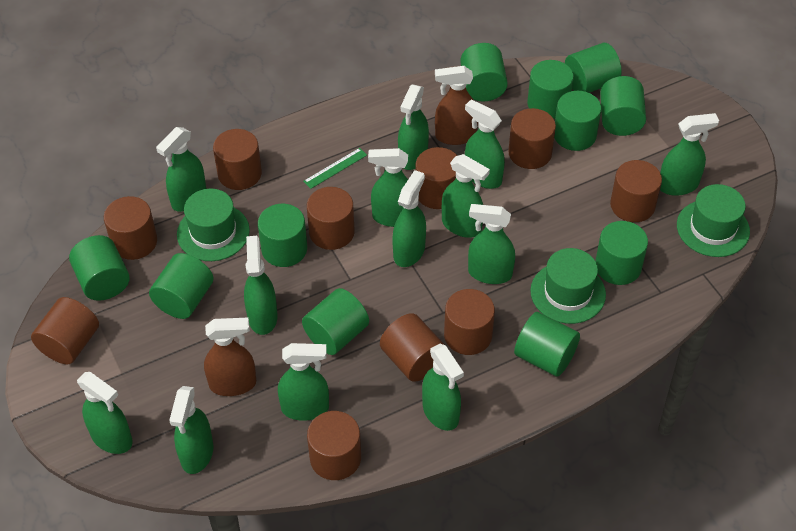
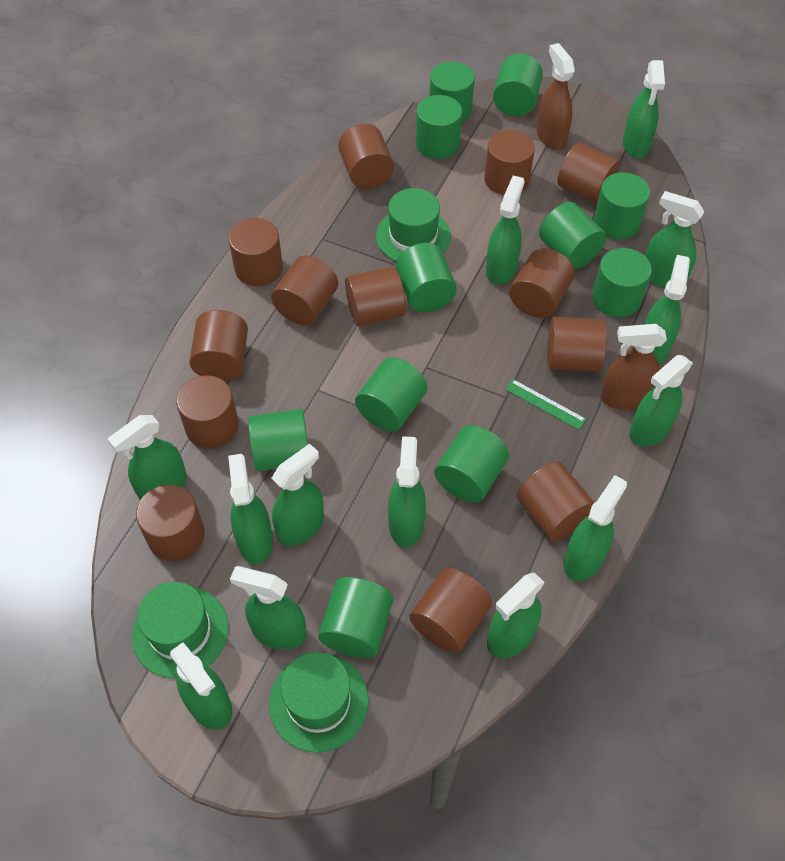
brown cylinder: [31,297,99,365] [104,196,157,260] [213,129,262,190] [307,187,355,250] [307,411,361,480] [380,313,445,382] [415,147,457,209] [444,289,495,355] [508,108,556,169] [610,160,662,222] = 10 -> [136,485,205,561] [176,375,239,449] [189,310,248,381] [229,218,283,286] [271,255,338,325] [338,124,394,189] [345,266,406,326] [409,568,492,653] [484,130,535,195] [509,248,575,318] [517,462,595,541] [547,317,607,372] [557,142,620,204] = 13

